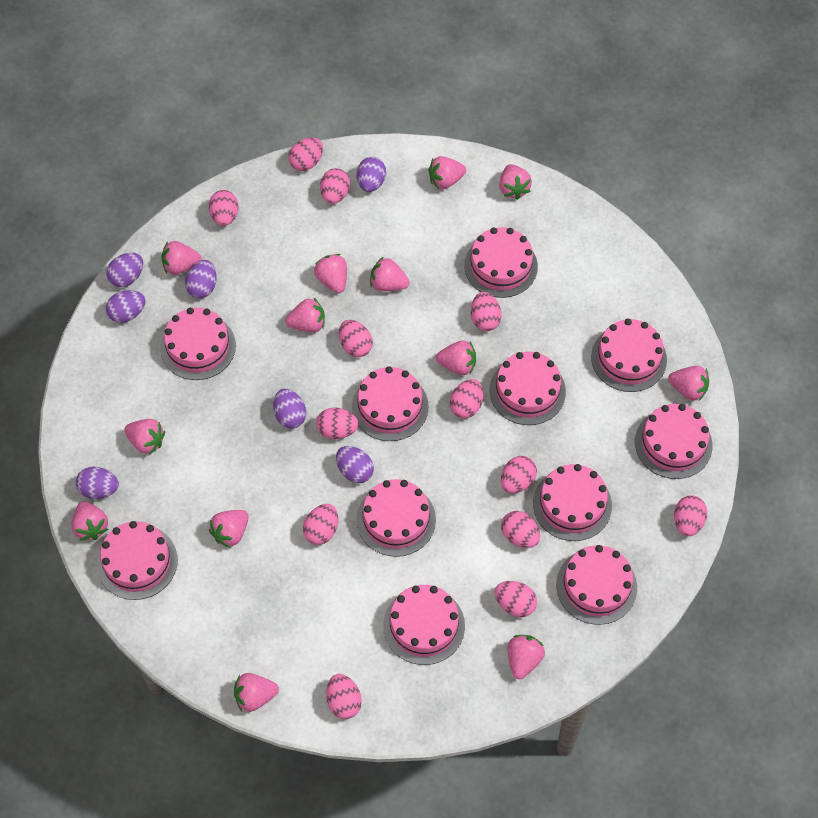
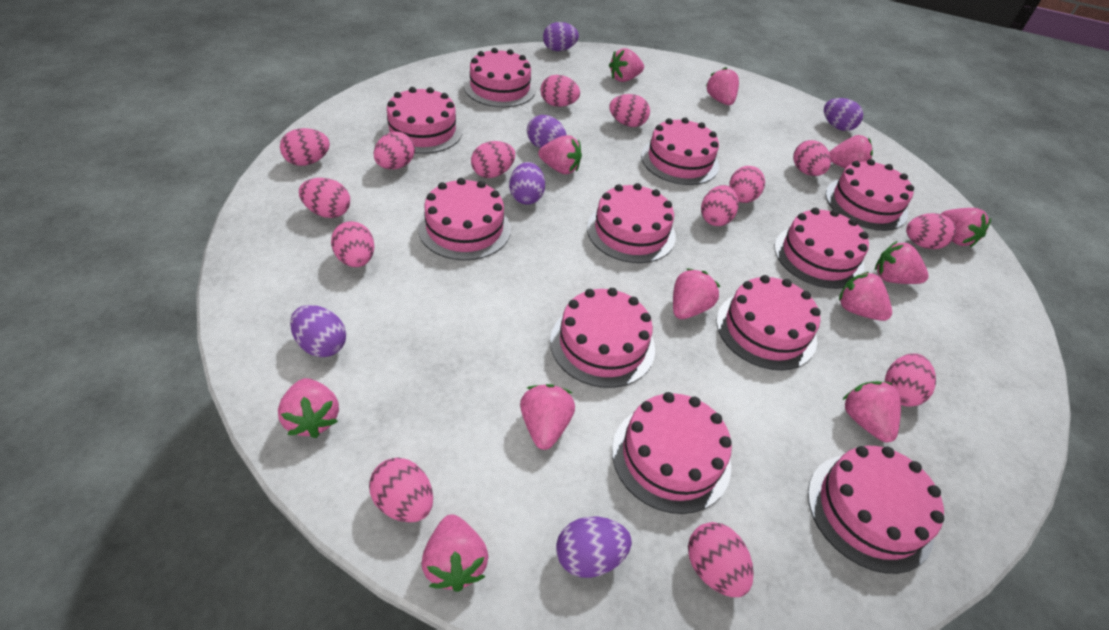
pink egg: [209,190,238,226] [288,138,323,171] [303,504,338,545] [316,408,359,439] [320,168,350,204] [326,674,362,719] [339,320,373,357] [450,379,483,418] [471,292,502,331] [494,581,537,617] [501,456,537,493] [501,511,540,548] [674,495,707,536] = 13 -> [280,128,330,166] [299,178,350,218] [331,221,374,267] [369,458,433,523] [374,131,415,169] [471,141,515,178] [540,75,580,107] [609,94,650,127] [688,522,754,597] [701,185,739,226] [729,166,765,203] [793,140,831,176] [885,353,936,407] [906,213,956,249] = 14
pink strawberry: [71,501,108,541] [124,419,165,454] [161,241,201,275] [209,510,249,548] [234,673,279,712] [285,298,325,332] [314,254,347,293] [370,257,410,291] [428,156,466,189] [436,341,476,375] [499,164,532,200] [508,635,545,679] [668,366,709,401] = 13 -> [278,378,339,438] [422,514,489,592] [520,384,575,450] [538,135,582,174] [609,48,644,82] [673,268,721,319] [706,67,739,105] [829,135,873,168] [839,272,892,321] [842,381,901,442] [875,241,929,284] [941,208,991,247] = 12
purple egg: [76,467,119,499] [106,253,143,287] [106,290,146,323] [185,260,217,298] [273,389,306,428] [336,446,374,483] [357,157,386,192] = 7 -> [290,305,346,357] [509,162,545,204] [527,115,567,148] [543,22,579,51] [556,517,632,578] [824,98,863,131] = 6

